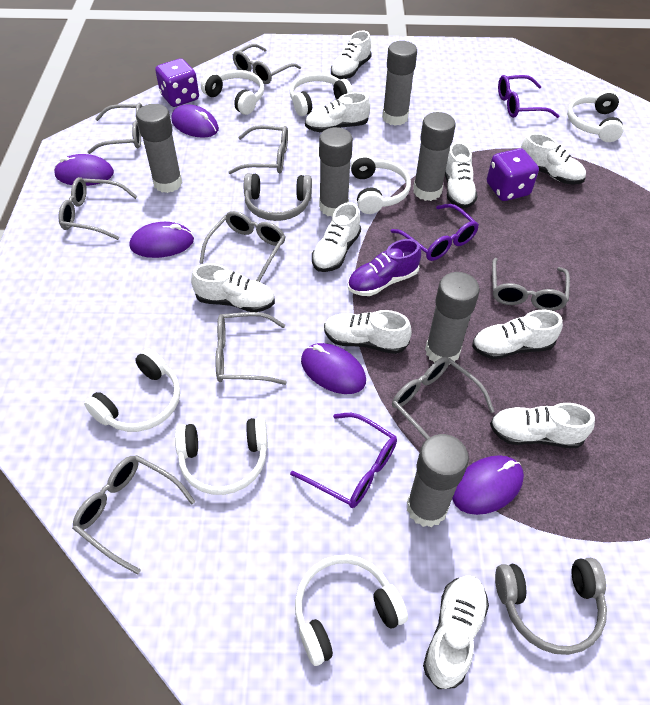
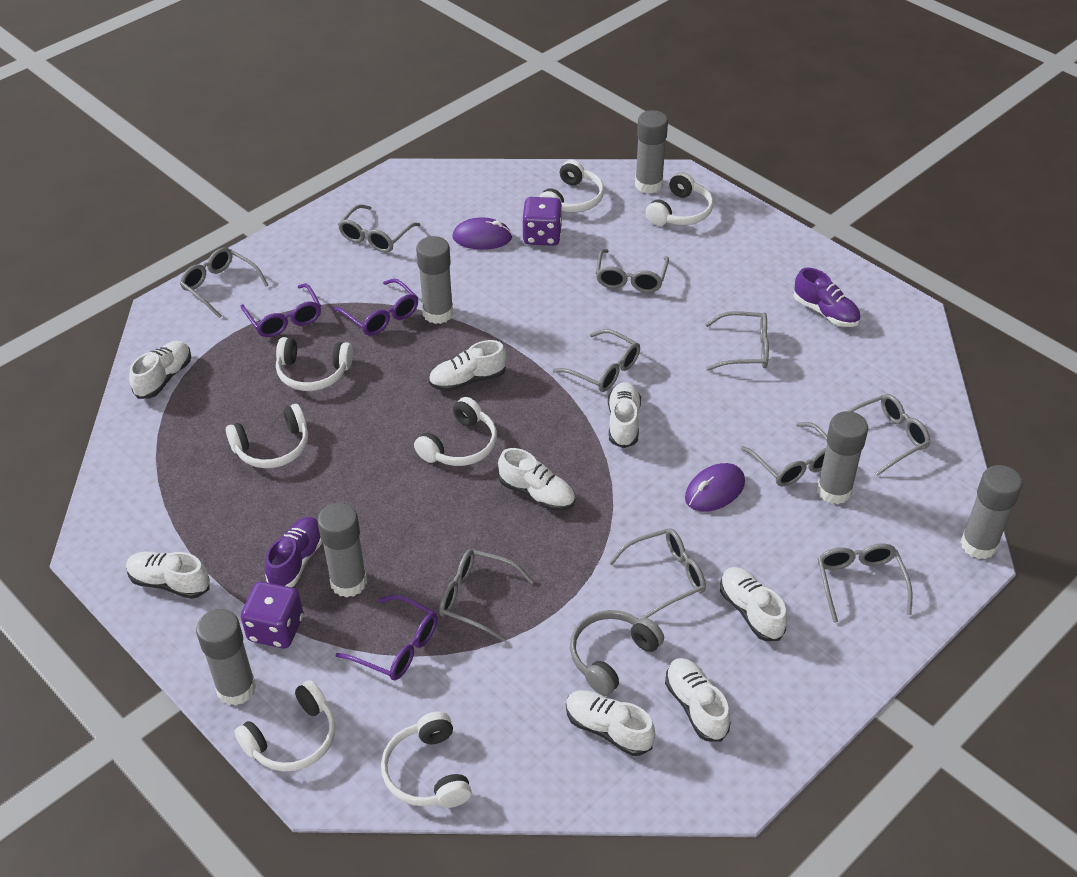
grey glasses: [58,177,138,240] [72,455,195,575] [87,103,143,154] [199,211,286,282] [216,312,287,385] [228,125,288,174] [233,44,301,84] [392,357,495,440] [492,258,570,311] = 9 -> [180,247,268,318] [338,204,420,253] [439,549,534,641] [553,329,640,392] [596,249,669,293] [609,528,706,618] [705,311,769,371] [741,422,827,486] [818,544,913,623] [849,394,930,476] = 10
grey headphones: [244,173,312,221] [495,558,607,655] = 2 -> [570,610,664,696] = 1
purple mouse: [54,154,114,186] [130,222,194,258] [171,104,219,138] [301,343,366,394] [452,455,524,515] = 5 -> [452,217,512,250] [685,463,745,512] = 2
purple shoe: [348,239,421,296] = 1 -> [265,517,323,588] [794,268,860,327] = 2
white shoe: [191,263,275,312] [305,92,370,132] [312,202,361,272] [324,310,412,354] [331,31,371,79] [423,575,489,689] [445,142,478,209] [472,310,563,359] [490,403,595,448] [521,133,586,184] = 10 -> [126,552,210,599] [129,341,191,399] [429,340,507,391] [498,448,575,511] [566,690,655,756] [608,382,641,448] [665,658,730,742] [720,567,787,641] = 8

